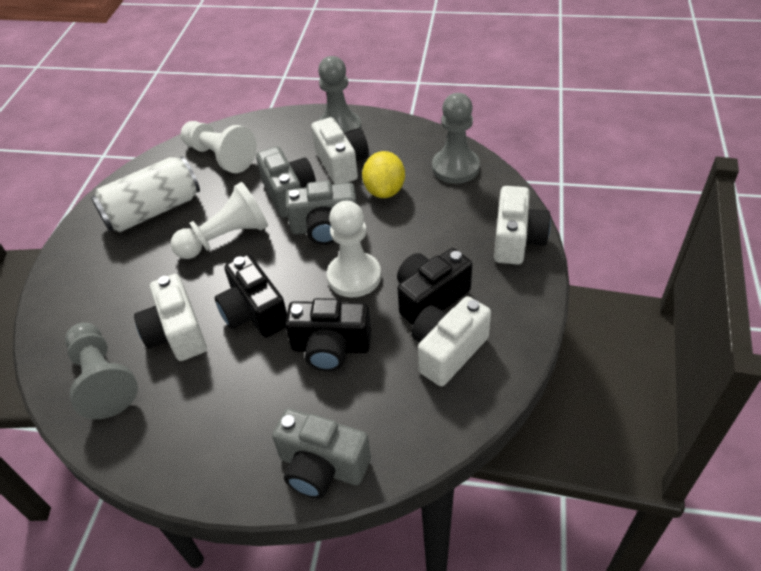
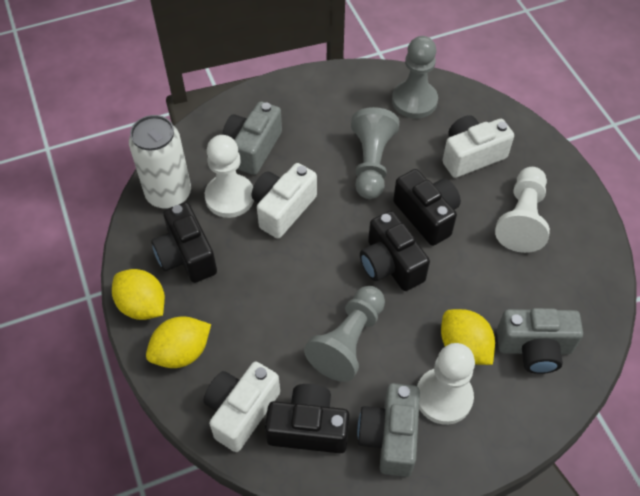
black camera: [215,254,287,337] [285,298,371,371] [397,248,472,325] = 3 -> [151,202,217,283] [265,384,350,453] [360,211,430,291] [393,169,461,246] = 4
white camera: [134,274,207,361] [311,117,369,184] [411,296,491,386] [494,186,551,265] = 4 -> [204,362,280,452] [252,163,317,239] [442,115,514,178] = 3
yellow lemon: [362,151,405,198] = 1 -> [112,269,165,320] [146,316,211,368] [441,309,495,365] = 3

